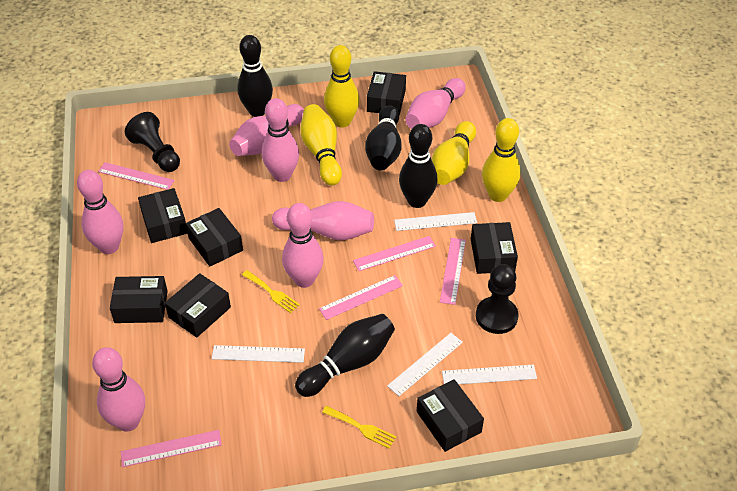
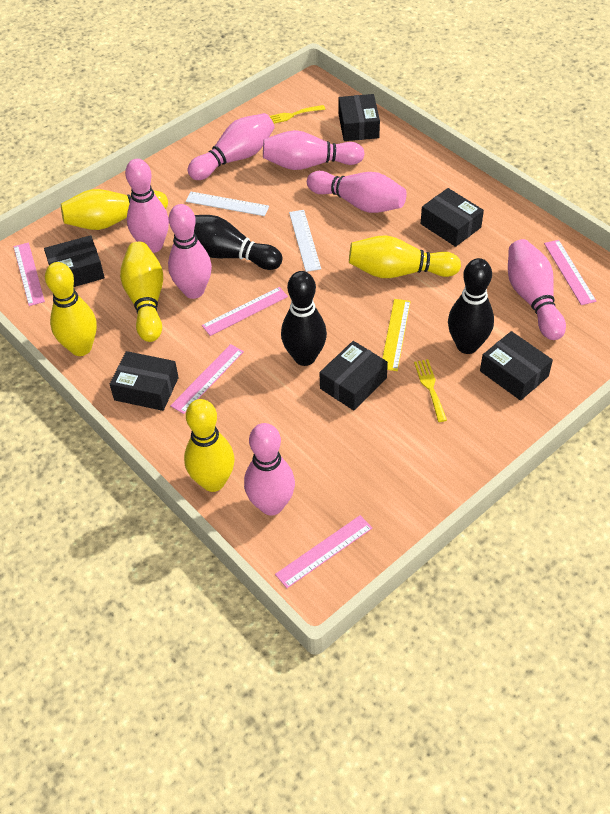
black bowling pin: [237,35,273,117] [295,314,395,397] [365,105,402,170] [399,124,437,208] = 4 -> [194,215,282,270] [281,271,327,366] [448,258,494,354] = 3
black box: [110,276,168,323] [138,188,188,243] [165,273,231,338] [186,208,243,266] [367,71,406,115] [417,379,484,452] [471,222,518,274] = 7 -> [44,235,105,287] [110,351,179,411] [319,341,388,410] [338,94,380,141] [421,188,484,247] [480,331,553,401] = 6
black pawn: [125,112,180,172] [476,264,519,334] = 2 -> none = 0
white ruler: [212,345,305,363] [387,333,463,396] [394,212,477,231] [442,365,537,384] = 4 -> [186,192,269,216] [289,210,321,272] = 2
yellow bowling pin: [300,104,342,185] [324,45,359,128] [432,121,476,185] [482,118,521,202] = 4 -> [45,262,97,356] [61,189,168,230] [120,242,163,342] [184,399,235,492] [349,235,461,278] = 5
yellow ruler: none = 0 -> [383,299,411,371] = 1

